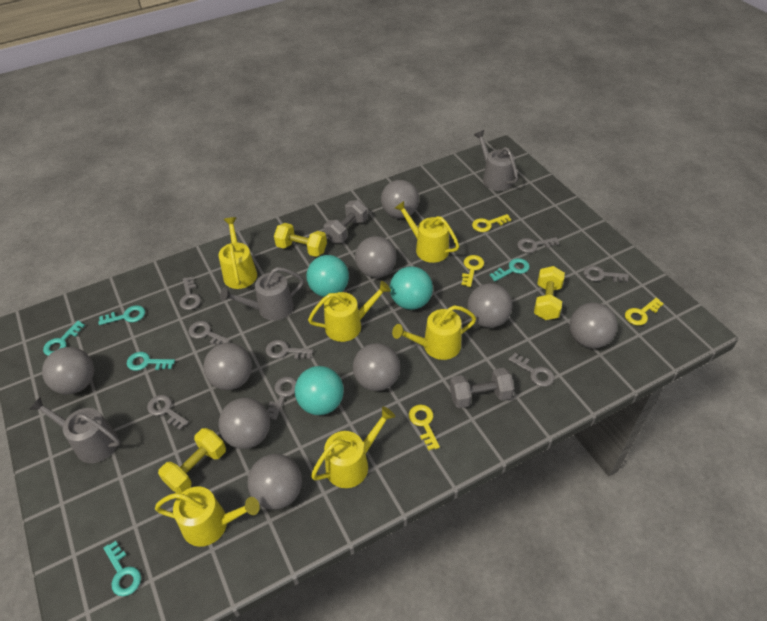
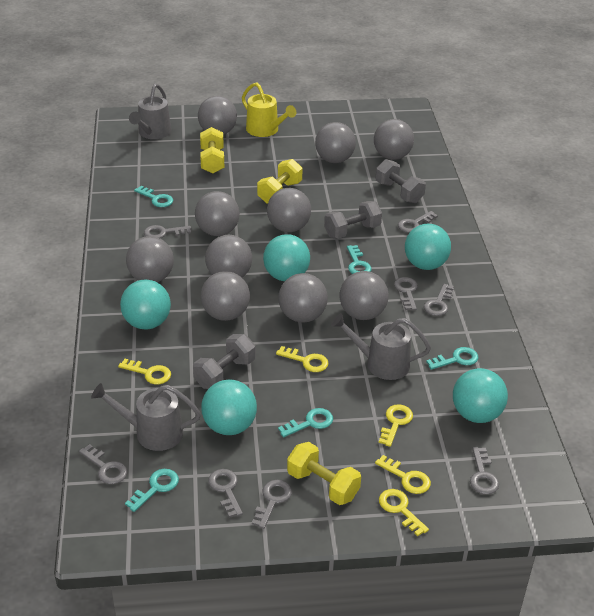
grey ball: [42,347,94,394] [203,343,252,390] [218,398,270,449] [247,454,302,510] [353,343,400,391] [355,236,396,278] [381,180,419,218] [467,283,512,328] [569,303,618,348] = 9 -> [126,236,174,282] [195,191,240,236] [198,96,237,135] [201,271,250,321] [205,235,252,277] [267,188,311,232] [278,273,328,323] [315,122,356,163] [339,271,389,320] [374,119,414,160] = 10
grey dumbbell: [324,200,368,243] [450,368,514,408] = 2 -> [193,334,255,389] [324,201,382,239] [376,159,426,203] = 3
turquoise ball: [295,366,344,415] [306,255,349,297] [390,266,433,310] = 3 -> [120,280,171,329] [201,380,257,435] [263,234,310,281] [405,224,451,270] [453,368,508,423] = 5
yellow key: [409,405,440,451] [461,255,484,287] [472,214,511,232] [625,298,664,325] = 4 -> [118,359,171,384] [276,346,329,372] [375,455,431,494] [379,404,413,447] [379,489,429,536] = 5
yellow watering can: [155,486,260,547] [218,217,257,289] [308,281,391,342] [311,407,395,488] [392,305,476,360] [394,201,459,263] = 6 -> [242,82,296,137] = 1

